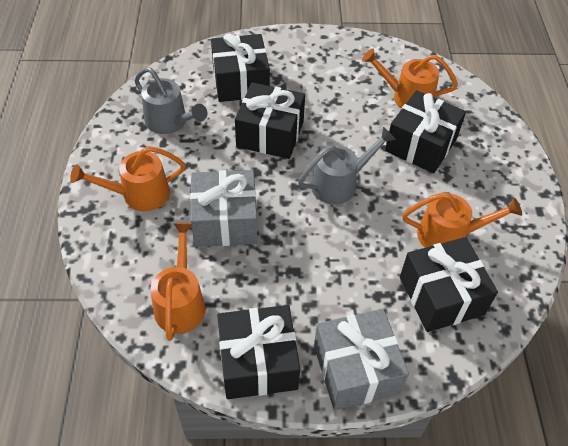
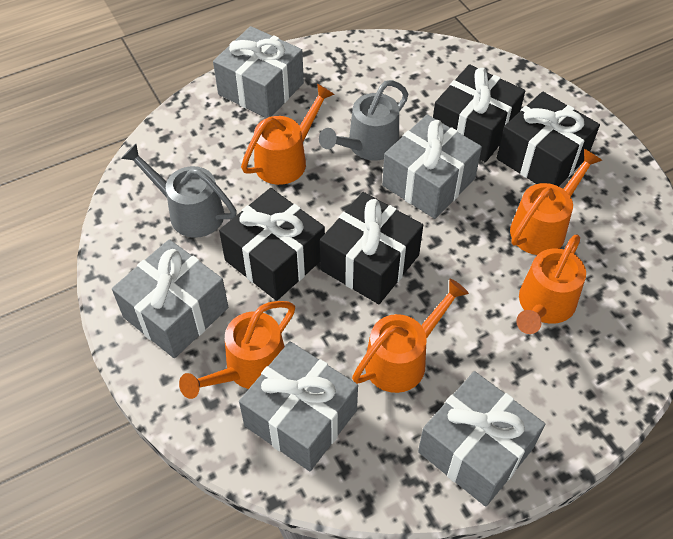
black gift: [211,33,270,102] [217,305,300,399] [235,82,305,159] [385,90,466,173] [400,237,498,332] = 5 -> [219,188,325,301] [320,192,423,304] [433,64,525,162] [497,92,600,186] = 4
grey gift: [190,170,257,247] [314,309,409,410] = 2 -> [112,239,228,358] [213,26,304,118] [239,341,358,471] [382,115,482,219] [418,371,546,507] = 5
orange watering can: [70,146,186,211] [150,223,206,341] [362,49,458,109] [402,192,522,248] = 4 -> [179,301,295,399] [241,84,335,185] [352,279,469,393] [510,149,603,255] [516,234,586,334] = 5

